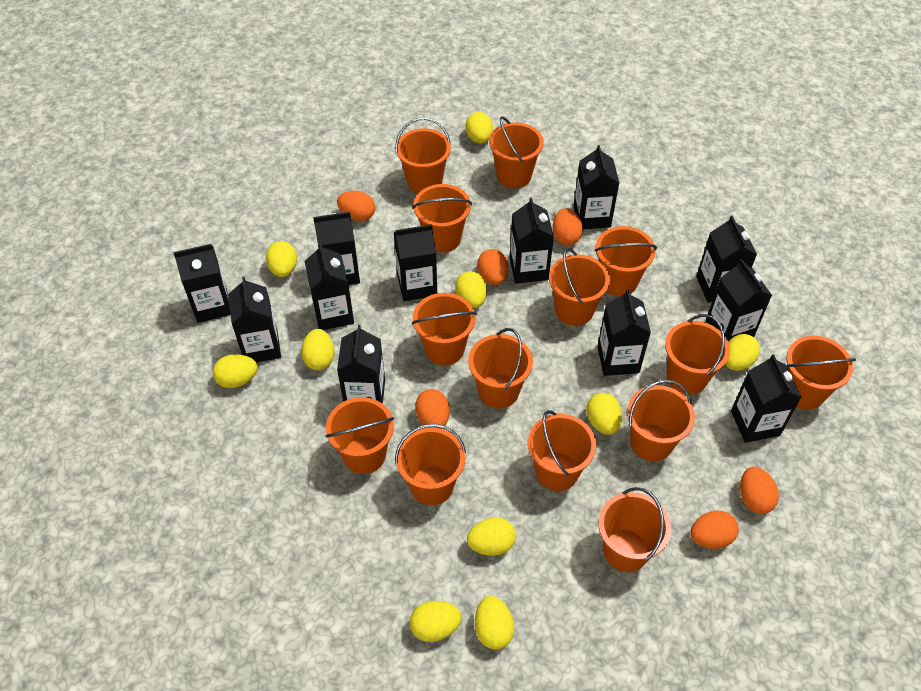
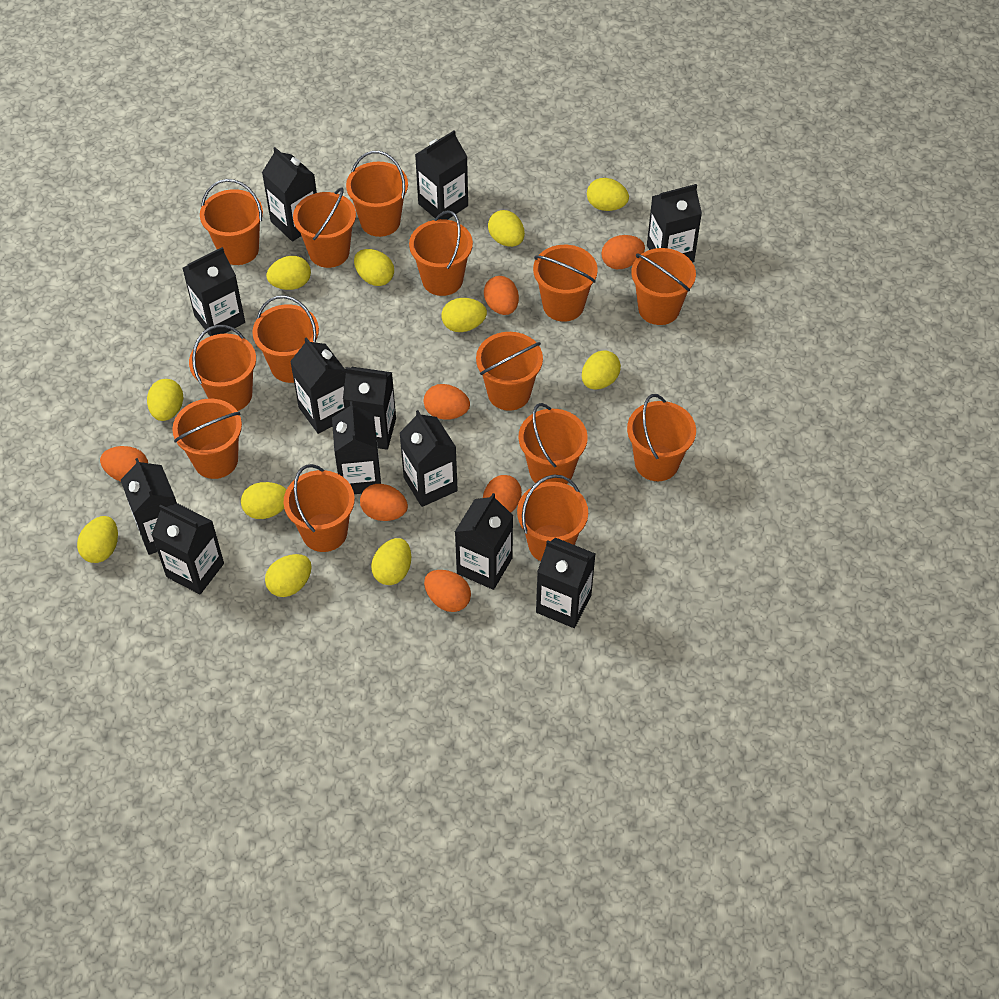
orange egg: [337,191,375,221] [415,389,450,429] [477,249,508,285] [553,208,583,245] [690,511,739,549] [740,467,779,514] = 6 -> [100,446,148,481] [360,484,408,521] [424,384,470,420] [424,570,471,612] [483,475,522,513] [484,276,519,315] [601,235,645,269] = 7
yellow egg: [213,354,258,388] [266,241,297,277] [301,329,334,370] [410,601,462,642] [455,271,487,308] [465,112,493,144] [467,517,516,556] [475,596,514,650] [586,393,622,435] [725,334,760,371] = 10 -> [77,516,118,563] [147,379,183,421] [241,482,287,519] [265,554,312,597] [266,256,311,290] [354,249,394,286] [371,538,411,585] [442,298,487,332] [488,210,525,247] [582,350,621,390] [587,178,629,211] = 11

